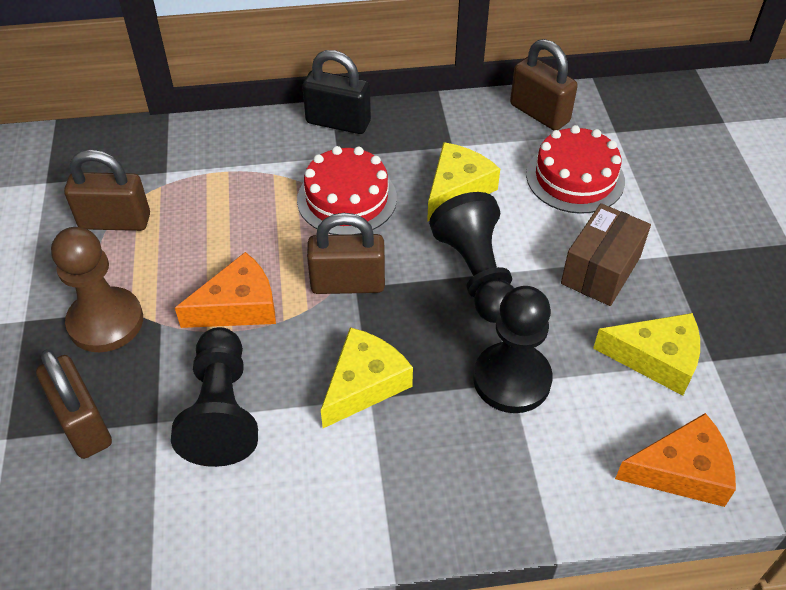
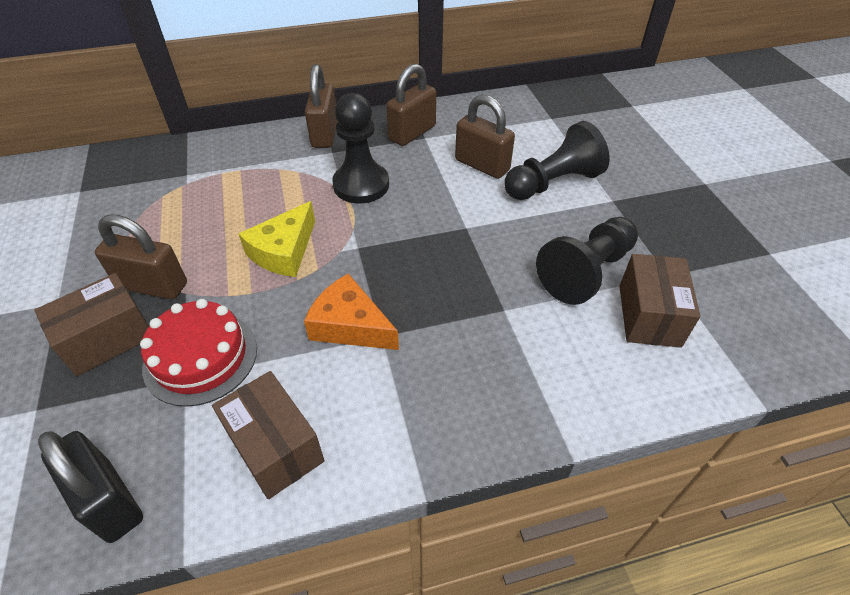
brown box: [561,203,651,306] = 1 -> [34,273,149,376] [212,371,325,499] [619,254,700,348] = 3
brown pawn: [51,227,143,352] = 1 -> none = 0
orange cheese: [175,252,276,328] [615,413,736,507] = 2 -> [304,274,399,350] = 1
red cake: [297,146,397,235] [526,125,625,214] = 2 -> [140,299,257,407] = 1
yellow cheese: [321,327,413,428] [427,142,500,222] [593,313,700,396] = 3 -> [239,201,315,277] = 1

